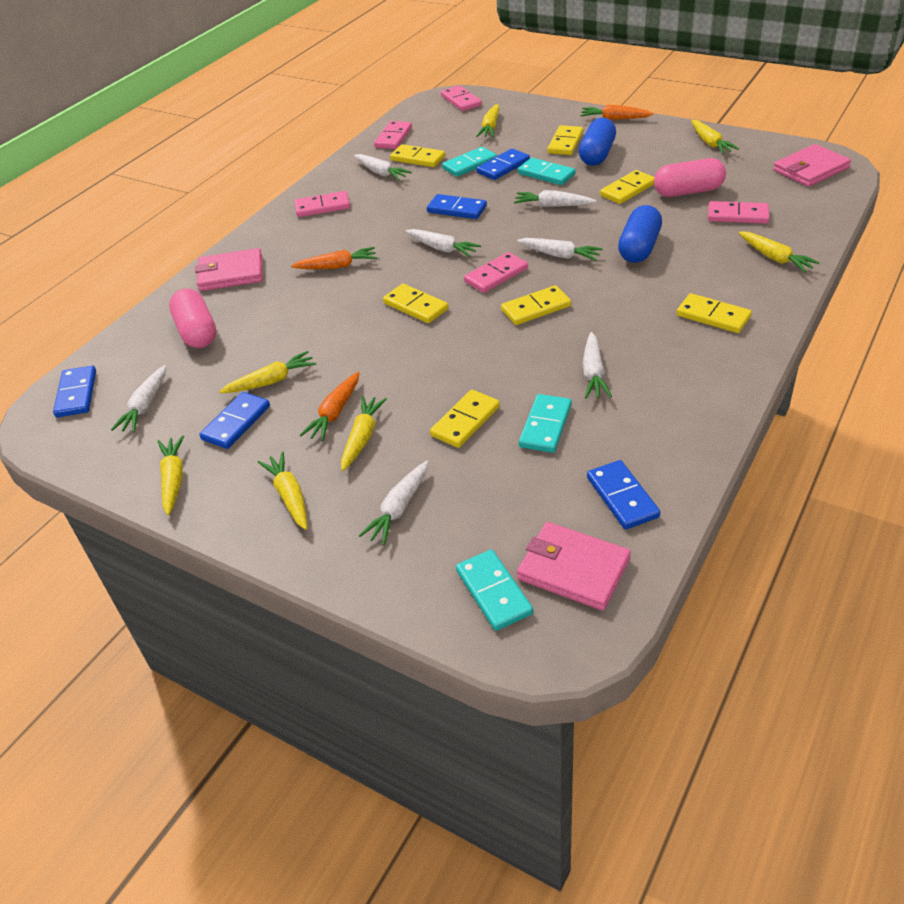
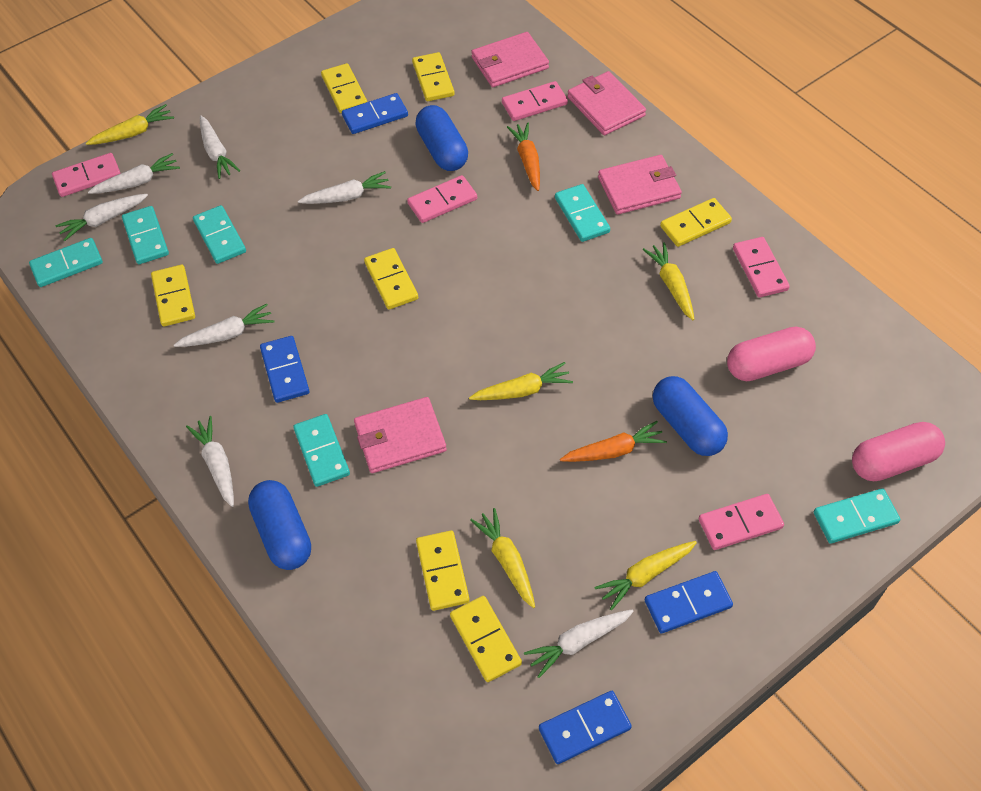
blue capsule: [579,118,616,166] [618,205,662,263] = 2 -> [248,480,311,570] [415,105,468,171] [653,376,728,456] = 3
blue domino: [53,366,96,417] [200,392,270,449] [427,194,487,219] [476,148,530,180] [587,460,660,530] = 5 -> [260,336,309,403] [342,93,408,134] [539,691,632,764] [645,571,733,633] = 4
orange carrot: [291,247,377,269] [300,372,359,441] [580,105,654,120] = 3 -> [507,122,540,191] [560,421,667,462] = 2
pink wallet: [195,248,262,291] [517,522,631,611] [773,144,851,187] = 3 -> [354,397,447,473] [471,32,549,87] [567,71,646,135] [598,155,682,215] = 4
turquoise domino: [442,147,497,177] [456,549,533,631] [518,158,575,185] [519,394,572,453] = 4 -> [29,238,103,287] [122,206,169,264] [193,205,246,264] [293,414,350,487] [555,184,610,242] [814,488,900,544] = 6
yellow carrot: [157,435,184,515] [219,351,316,393] [258,452,307,530] [341,396,387,471] [476,104,499,137] [691,120,739,154] [739,231,820,273] = 7 -> [86,104,174,145] [469,362,573,400] [470,508,535,608] [594,541,697,610] [642,242,694,320] = 5

